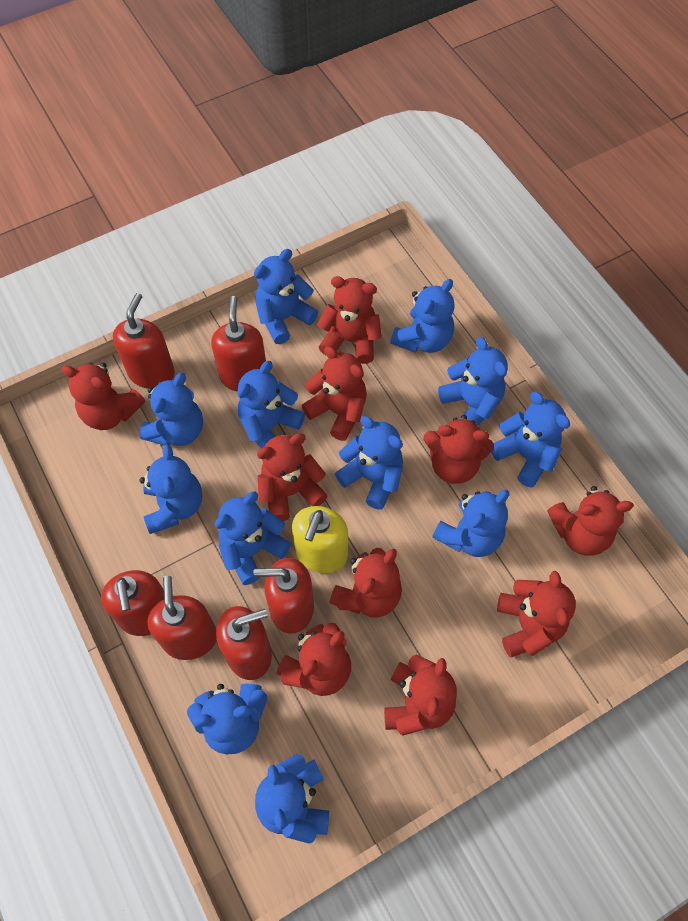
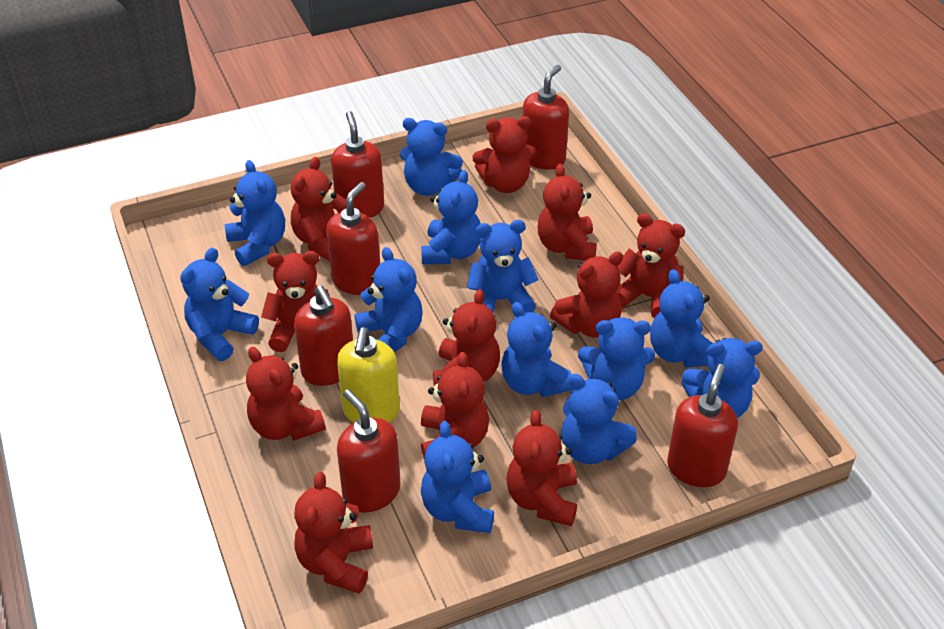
red teddy bear: [62,363,145,430] [257,433,328,521] [276,623,351,696] [302,346,367,441] [317,276,382,364] [329,548,402,618] [384,655,457,736] [423,415,494,484] [497,571,576,657] [547,486,634,556] = 10 -> [246,347,326,441] [261,251,330,352] [291,157,346,261] [294,472,373,594] [421,352,489,459] [433,289,500,386] [472,116,537,193] [506,410,577,526] [538,164,597,261] [550,251,623,337] [617,213,685,318] = 11

